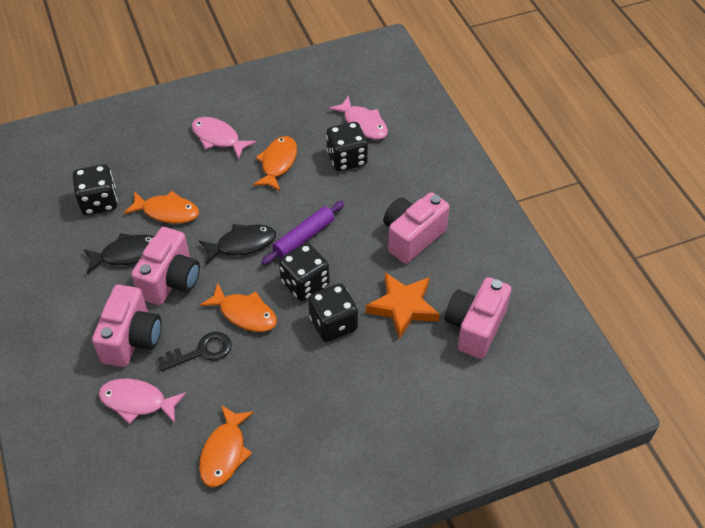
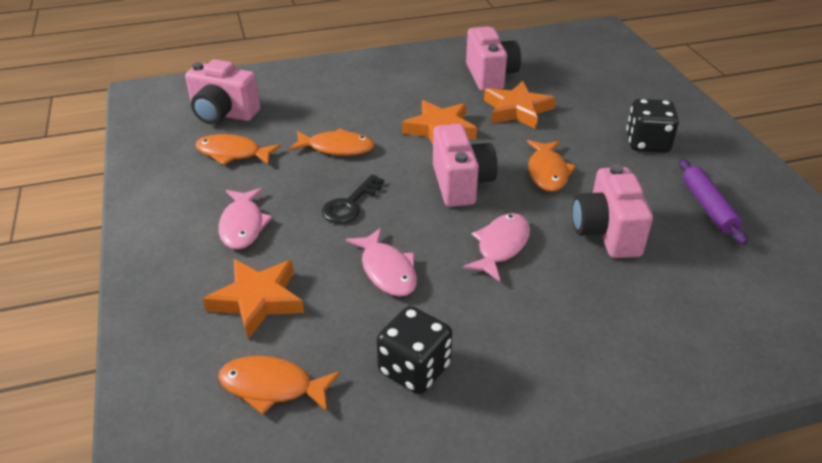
black dice: [73,164,118,215] [279,243,329,301] [308,284,358,342] [326,122,368,171] = 4 -> [377,306,452,394] [627,99,679,153] = 2
black fish: [83,233,154,274] [199,224,276,265] = 2 -> none = 0
orange star: [366,273,440,339] = 1 -> [203,259,304,339] [402,100,477,145] [484,81,556,129] = 3

